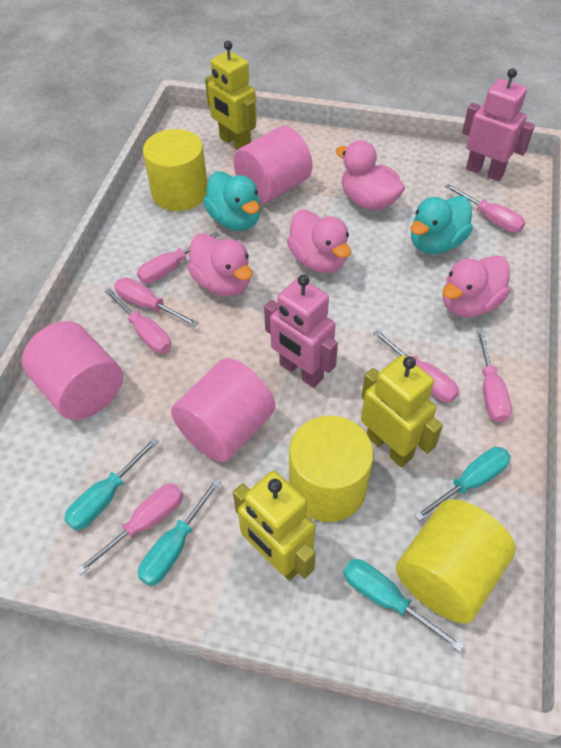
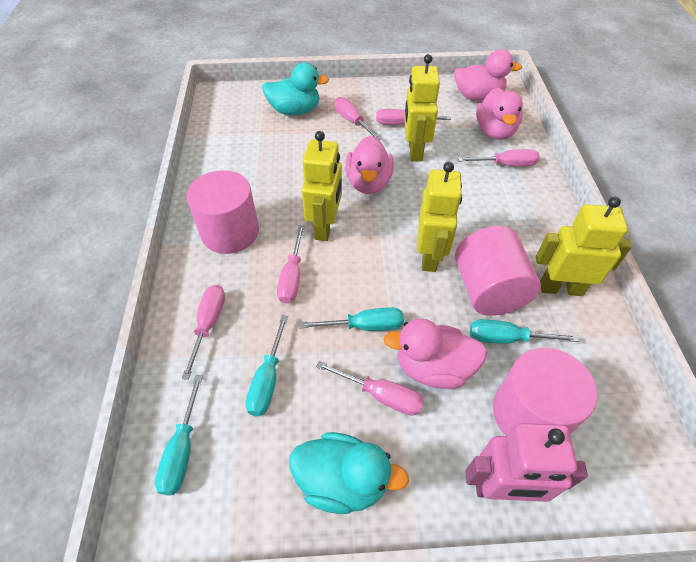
pink robot: [264,275,338,388] [462,68,535,181] = 2 -> [465,423,588,502] = 1
pink screwdriver: [76,484,183,575] [105,289,171,353] [114,278,199,327] [137,232,220,283] [373,330,459,402] [445,184,525,233] [476,330,512,423] = 7 -> [182,285,225,380] [277,225,304,303] [316,361,424,415] [334,97,382,140] [376,109,451,125] [458,149,540,166] = 6
yellow cylinder: [143,129,208,211] [289,416,374,522] [396,499,516,623] = 3 -> none = 0
yellow robot: [205,41,257,150] [233,471,316,581] [361,355,443,467] = 3 -> [302,131,342,241] [404,54,440,161] [417,162,462,272] [536,197,631,296] = 4

